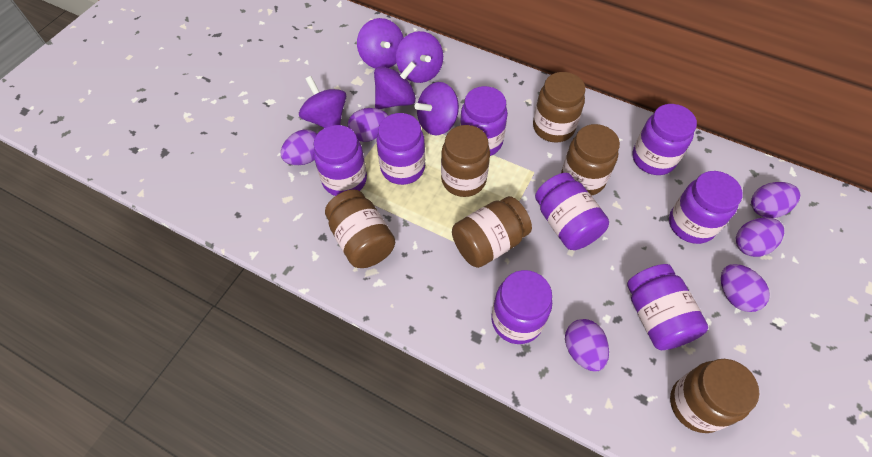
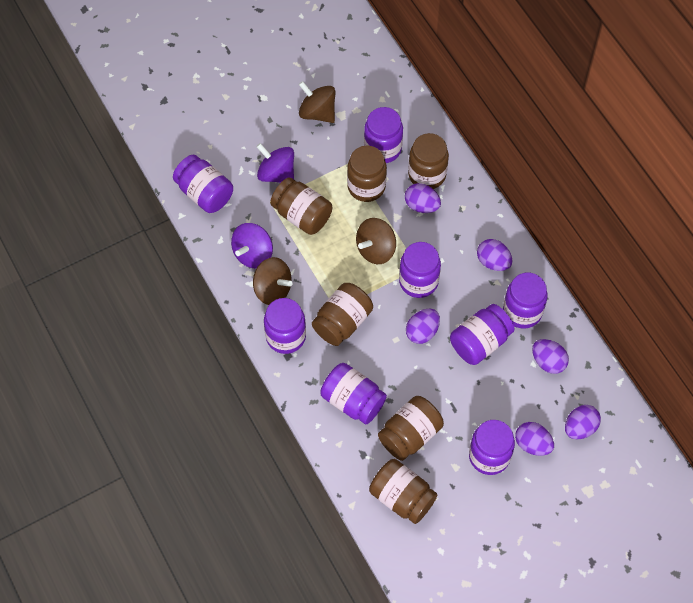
brown spinning top: none = 0 -> [253,257,292,305] [299,81,335,123] [356,218,396,264] = 3
purple spinning top: [299,76,346,128] [357,18,404,68] [374,61,416,109] [396,31,443,83] [415,82,459,135] = 5 -> [231,223,273,268] [256,143,294,183] = 2

